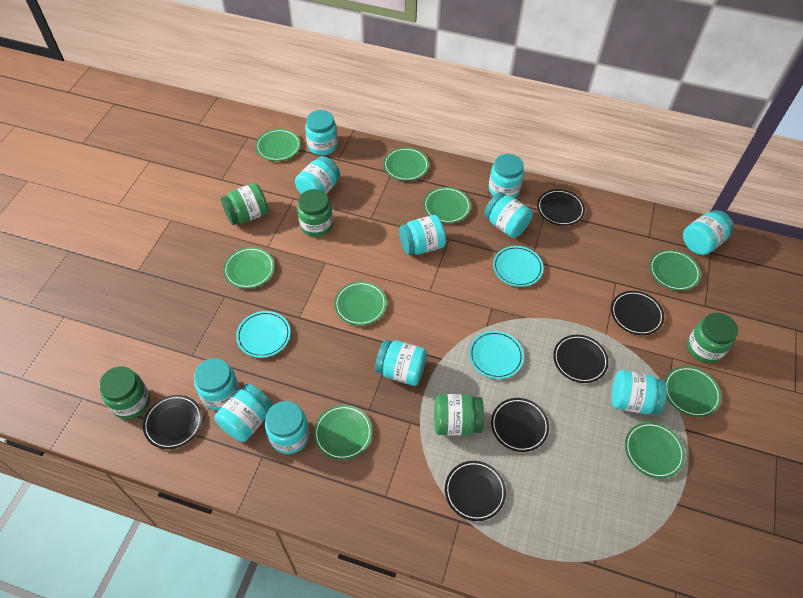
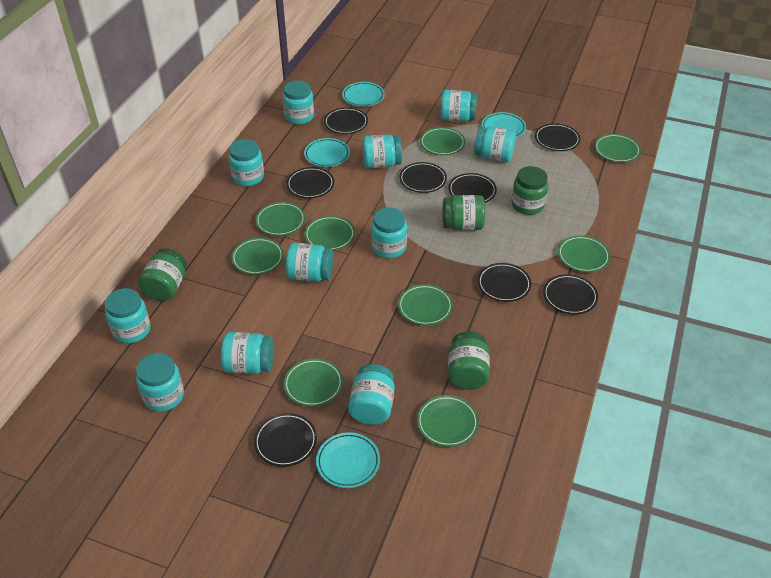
black plate: [143,395,202,449] [445,461,506,521] [491,398,549,452] [537,189,585,226] [553,335,609,383] [611,291,664,335] = 6 -> [254,413,317,467] [286,167,334,198] [324,107,368,134] [399,162,447,193] [448,173,497,203] [478,263,531,302] [535,123,580,151] [543,274,598,315] = 8
green jar: [99,367,150,419] [221,183,268,225] [297,189,333,237] [434,394,484,436] [687,313,738,363] = 5 -> [138,248,187,301] [443,195,485,230] [448,331,490,390] [511,166,548,215] = 4
turquoise plate: [236,311,291,358] [469,331,524,379] [493,246,543,287] = 3 -> [304,138,350,167] [316,432,380,488] [342,82,385,107] [482,112,526,138] = 4

